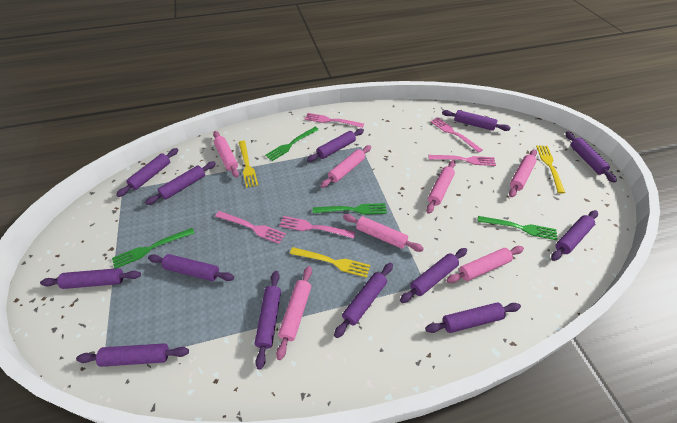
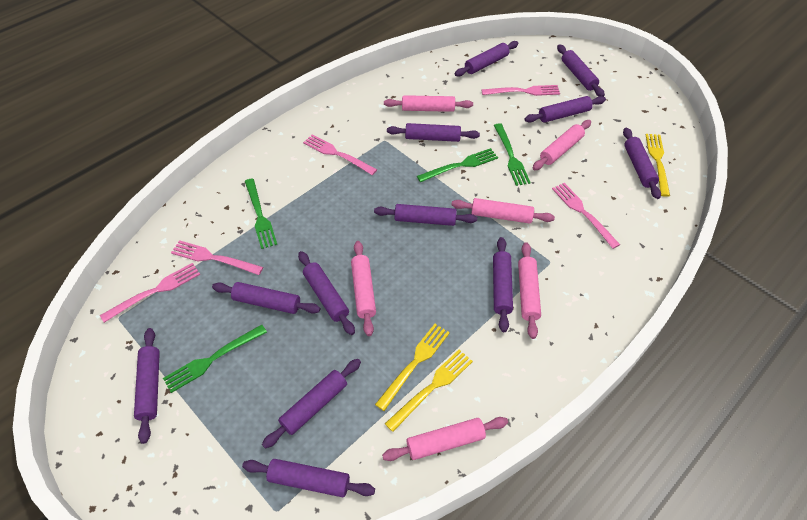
pink rolling pin: [213,131,239,178] [276,266,312,360] [320,145,371,188] [343,214,424,252] [426,160,456,214] [446,246,524,283] [509,150,537,197] = 7 -> [351,241,376,336] [382,417,508,461] [384,95,473,112] [452,198,555,224] [518,242,541,339] [533,120,591,170] = 6
purple rolling pin: [40,268,141,289] [76,343,189,367] [116,148,178,197] [145,161,216,205] [148,254,234,281] [255,271,281,370] [307,129,364,162] [334,263,393,338] [400,248,467,303] [425,302,521,333] [442,110,511,131] [551,210,598,261] [565,131,617,183] = 13 -> [134,328,160,444] [212,282,320,314] [242,459,375,497] [262,359,361,449] [298,251,355,335] [374,204,477,226] [387,123,480,142] [455,41,519,77] [493,237,513,332] [525,96,606,123] [557,45,605,97] [623,128,661,199] = 12

